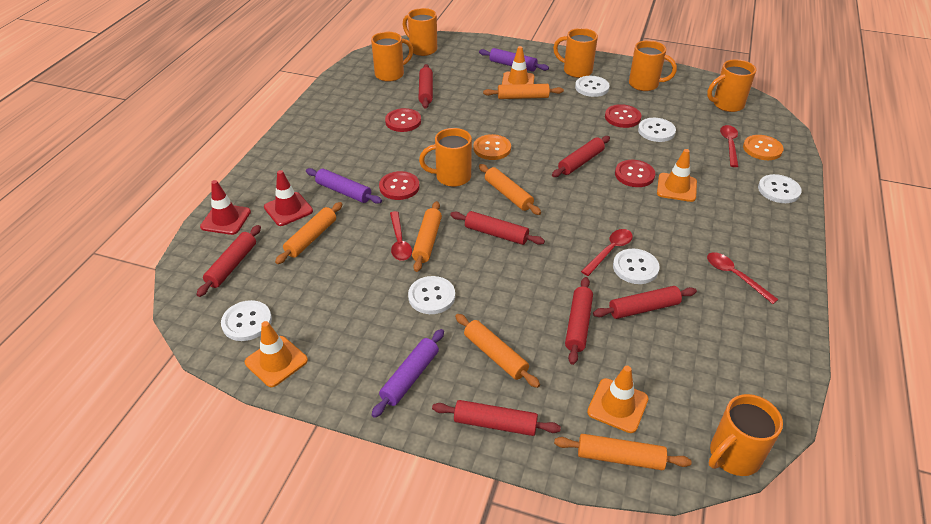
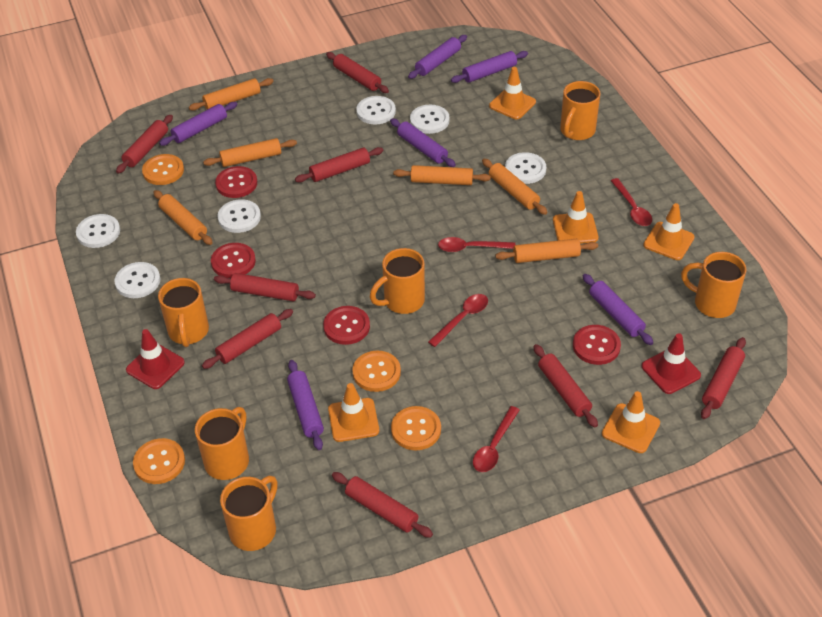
orange button: [474,134,511,160] [743,135,783,160] = 2 -> [133,438,185,484] [142,154,184,185] [352,351,401,392] [391,406,441,450] = 4
orange mug: [371,32,413,82] [403,8,437,56] [419,128,472,187] [553,28,598,78] [629,40,677,91] [707,59,756,112] [709,394,783,476] = 7 -> [158,278,209,347] [195,407,249,480] [220,476,278,551] [370,248,425,314] [560,81,601,140] [681,252,746,318] = 6
orange traffic cone: [245,321,308,387] [502,46,535,85] [587,366,648,433] [657,149,697,202] = 4 -> [328,383,379,442] [489,67,536,119] [553,191,599,244] [602,391,660,453] [643,203,695,260] = 5
purple rolling pin: [306,168,382,204] [372,329,444,418] [479,48,549,72] = 3 -> [159,102,237,146] [287,360,324,450] [390,119,456,167] [408,35,467,79] [451,51,528,83] [583,274,653,345] = 6
red rolling pin: [196,225,261,297] [418,64,433,109] [432,400,561,436] [450,211,545,245] [552,136,610,177] [565,277,593,365] [593,286,697,319] = 7 -> [116,115,173,174] [202,309,293,369] [214,273,316,301] [295,147,383,182] [326,52,389,93] [332,472,433,538] [533,344,598,427] [701,337,746,419] = 8

